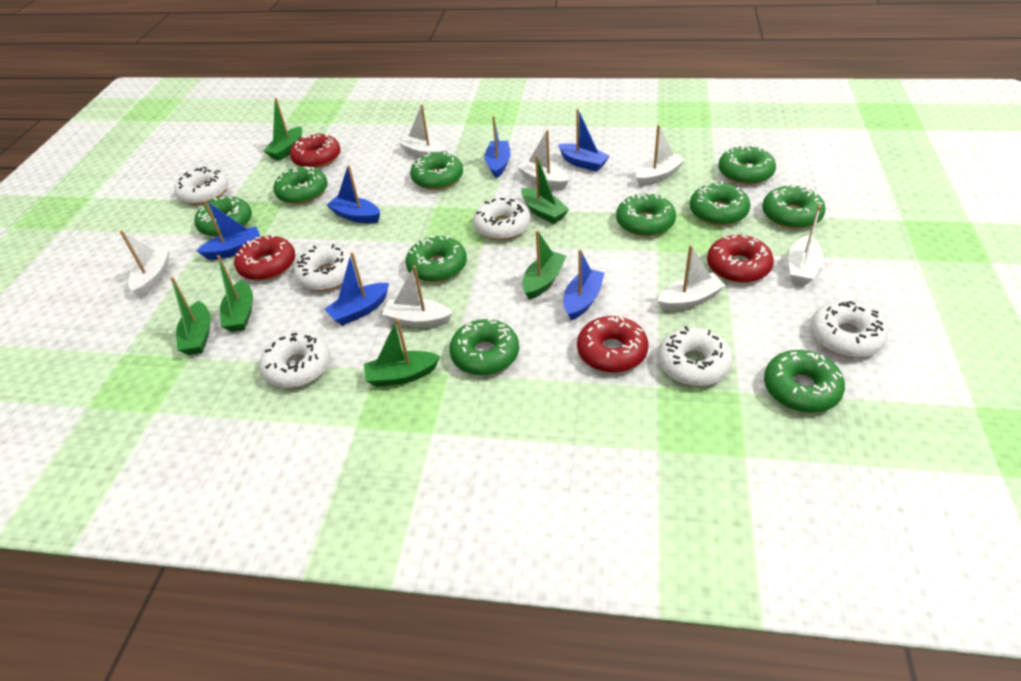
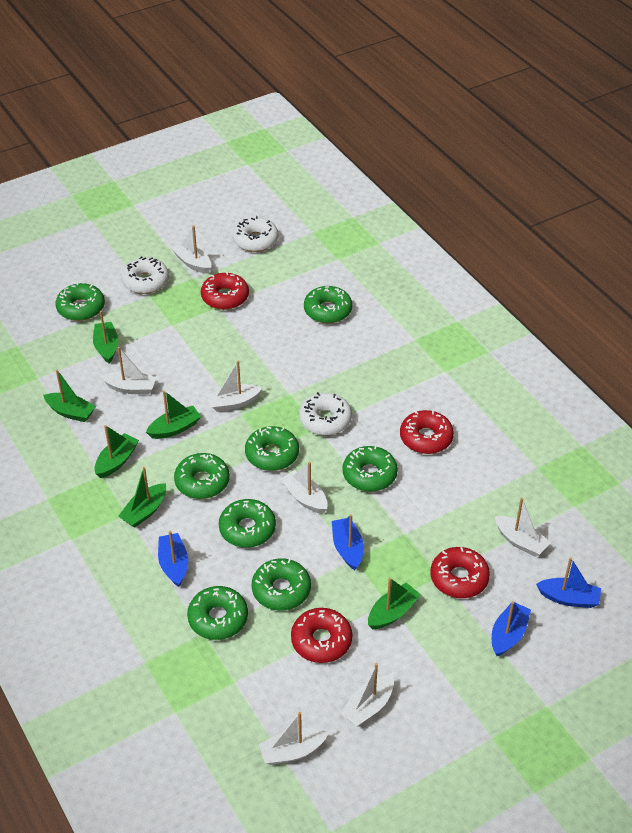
blue boat: [197,200,260,260] [324,252,389,326] [327,165,380,223] [484,116,511,178] [558,109,610,171] [564,249,605,320] = 6 -> [158,531,188,587] [332,514,364,570] [492,601,531,656] [536,557,601,608] = 4
green donut: [194,197,252,237] [274,166,328,204] [406,236,467,282] [410,152,463,190] [449,318,519,375] [616,193,676,236] [690,181,750,225] [718,145,776,185] [762,184,826,229] [764,350,845,413] = 10 -> [56,282,105,321] [174,453,230,499] [187,586,248,640] [219,499,276,548] [245,426,299,471] [252,558,311,611] [304,286,352,323] [343,445,398,492] = 8
white donut: [174,167,228,205] [260,332,331,388] [294,244,355,291] [473,198,531,240] [658,326,733,386] [810,301,888,358] = 6 -> [121,256,169,294] [232,216,278,252] [299,392,352,435] = 3

